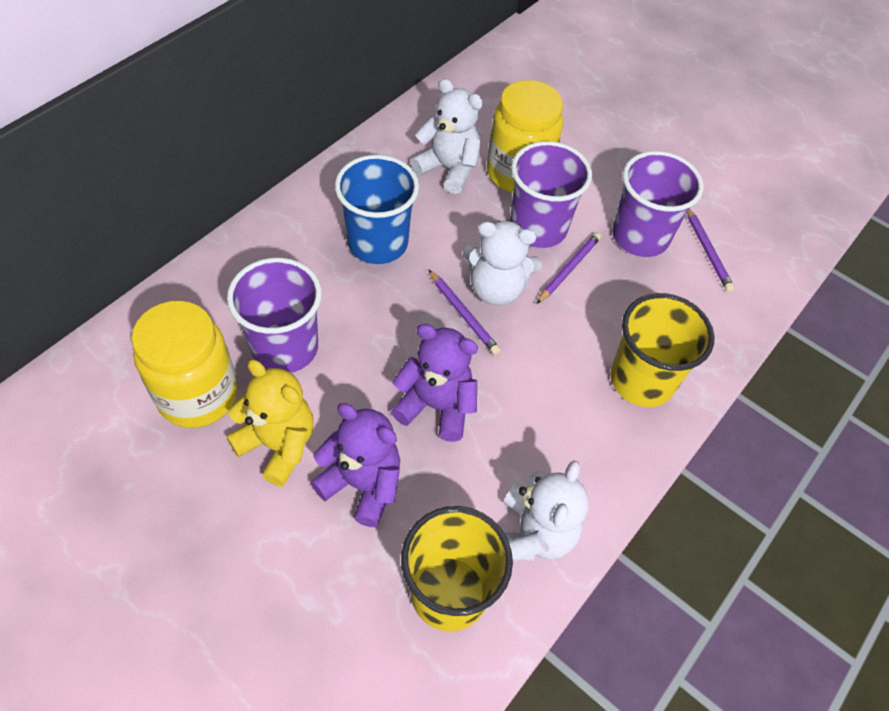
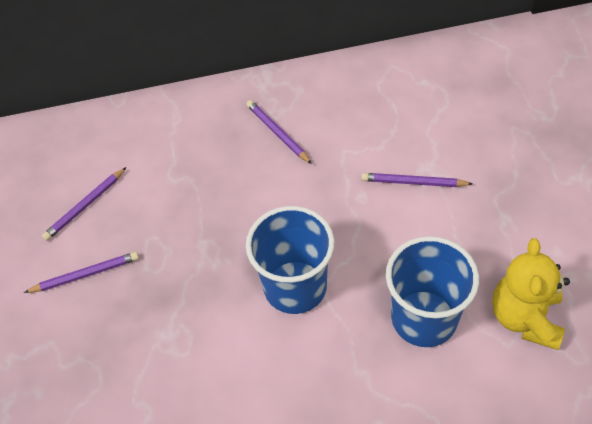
blue cup: [335,155,419,264] = 1 -> [246,206,335,314] [386,236,479,347] = 2
purple cup: [227,258,322,373] [510,141,592,248] [612,151,704,257] = 3 -> none = 0
purple pencil: [428,269,501,355] [536,232,601,304] [687,209,735,292] = 3 -> [24,252,139,293] [42,167,126,241] [246,100,312,164] [361,173,473,187] = 4
purple teddy bear: [311,403,400,527] [391,324,478,442] = 2 -> none = 0
white teddy bear: [410,79,483,194] [463,220,542,306] [503,461,589,561] = 3 -> none = 0
yellow cup: [401,506,513,631] [610,293,715,407] = 2 -> none = 0
yellow jar: [131,301,237,428] [487,80,563,193] = 2 -> none = 0

